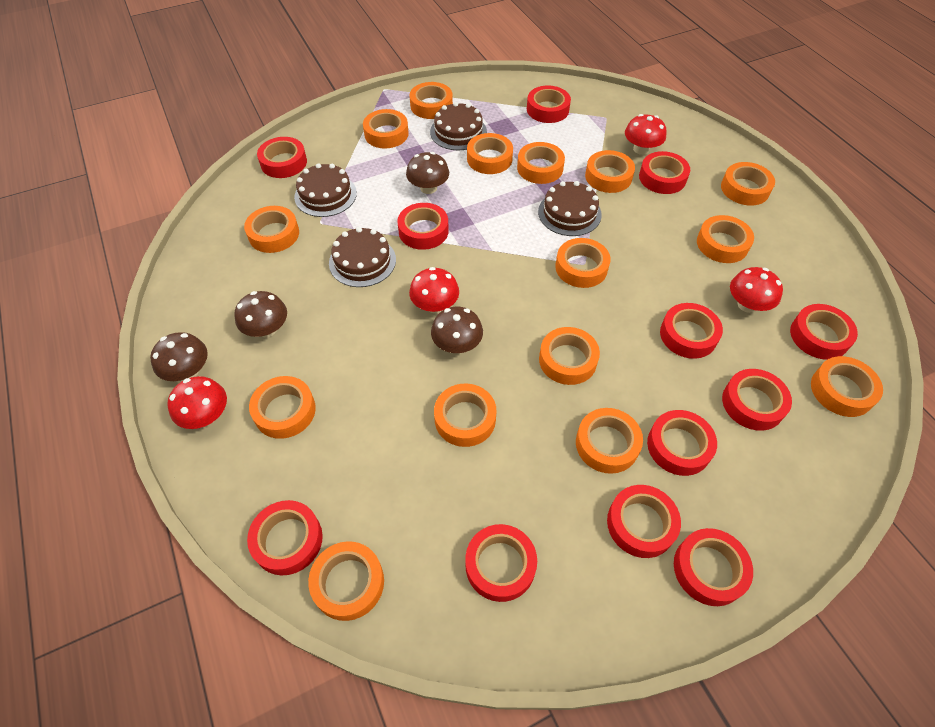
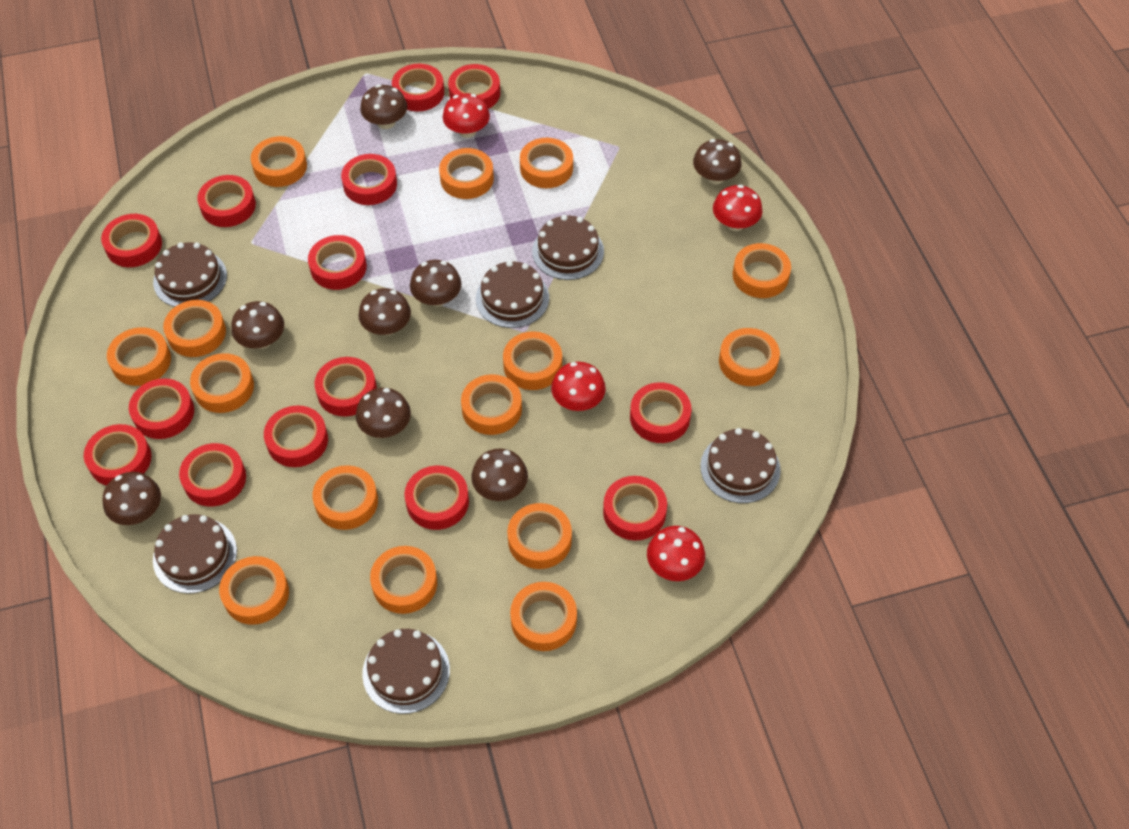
brown cake: [294,163,357,217] [329,227,396,287] [430,102,487,150] [538,181,602,236] = 4 -> [153,242,227,307] [153,514,237,594] [362,629,450,714] [476,261,549,328] [532,215,604,280] [700,428,781,503] = 6
brown mushroom: [150,332,208,381] [234,291,287,337] [406,152,449,194] [431,306,483,353] = 4 -> [102,472,161,525] [231,301,284,349] [356,388,411,438] [358,288,411,335] [360,84,407,129] [410,260,461,307] [471,448,528,501] [693,139,741,184] = 8
red tape: [247,500,323,575] [257,137,307,178] [397,203,449,250] [465,524,537,602] [527,86,571,123] [607,485,681,558] [639,151,690,194] [647,410,717,476] [660,303,723,359] [674,528,753,606] [722,369,792,431] [790,304,858,360] = 12 -> [84,424,151,486] [101,214,162,267] [129,378,194,439] [179,443,246,507] [197,175,256,227] [264,405,328,467] [308,235,367,290] [314,357,377,416] [341,154,397,205] [392,64,444,112] [404,465,469,530] [448,64,500,109] [603,476,667,541] [630,382,691,443] = 14

